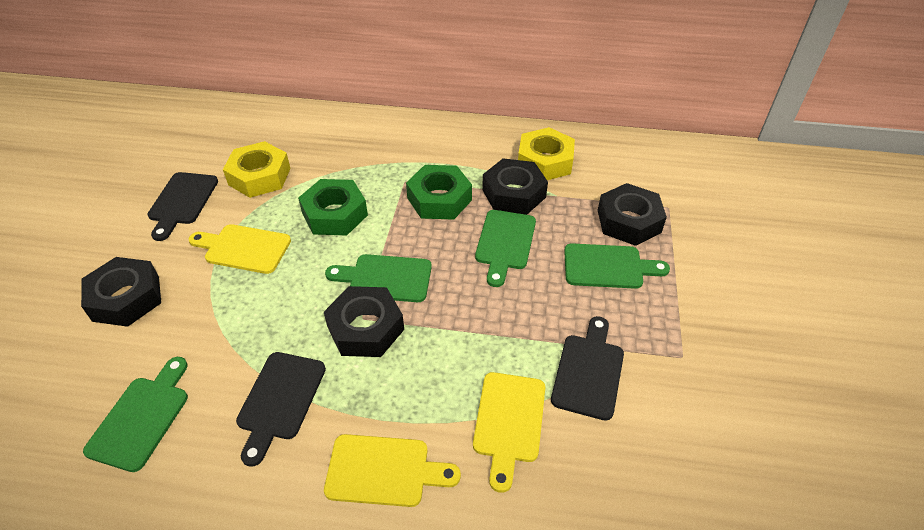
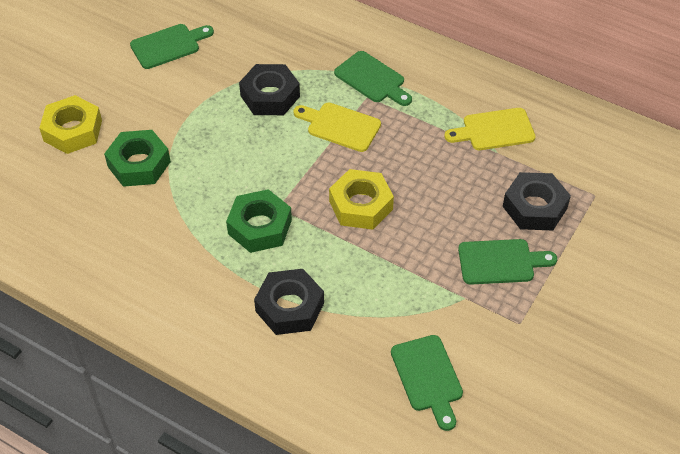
black cutting board: [147,172,218,241] [236,352,326,467] [551,316,624,421] = 3 -> none = 0
black nut: [81,257,161,327] [324,286,404,357] [482,158,548,215] [598,183,667,246] = 4 -> [239,64,300,115] [254,269,324,335] [503,172,571,230] = 3
yellow cutting board: [189,224,291,274] [324,434,461,507] [473,372,545,493] = 3 -> [293,102,381,152] [444,108,536,150] = 2

